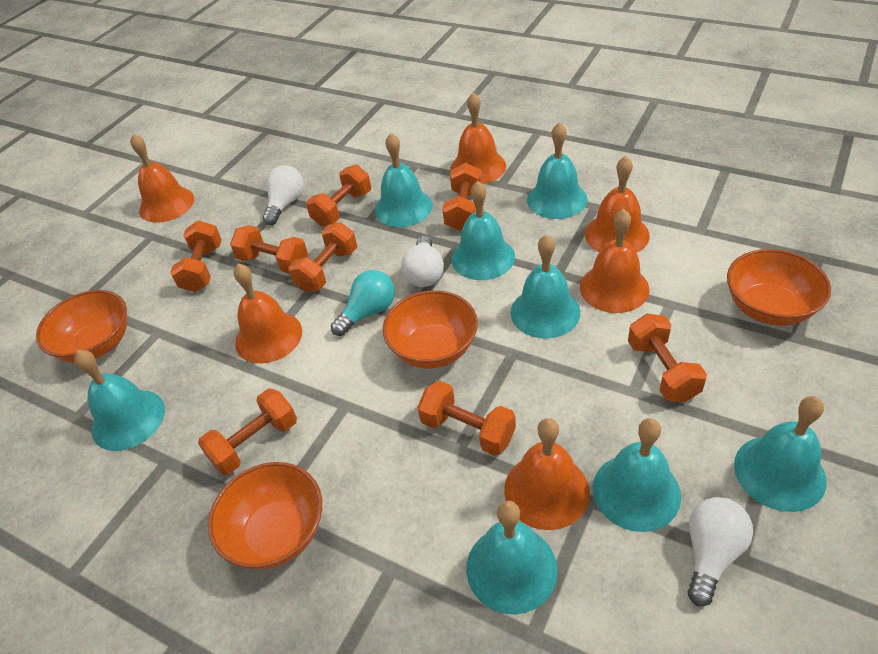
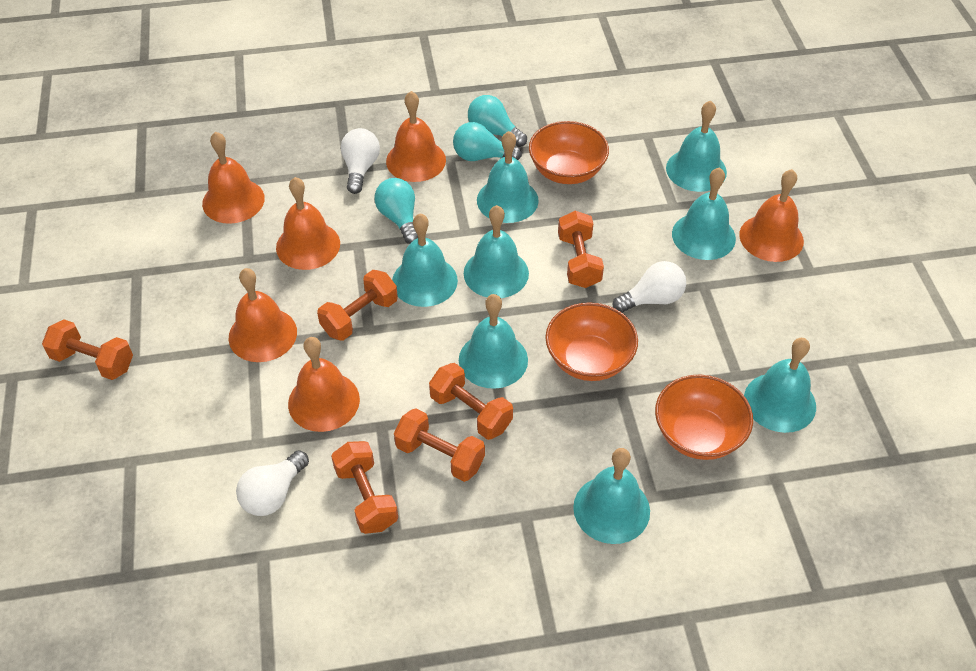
orange bowl: [36,290,127,363] [208,462,322,569] [383,290,478,369] [727,249,831,326] = 4 -> [529,121,609,184] [545,302,638,381] [655,374,753,460] = 3
orange dumbbell: [170,221,222,292] [198,388,297,475] [230,225,308,274] [289,222,357,292] [306,164,371,226] [417,381,516,456] [442,163,482,231] [628,314,707,402] = 8 -> [42,319,133,380] [317,270,398,341] [331,441,398,534] [394,408,485,482] [429,363,513,440] [558,211,604,288] = 6
turquoise light bulb: [331,270,395,336] = 1 -> [374,178,418,244] [453,122,522,161] [468,95,527,147] = 3

